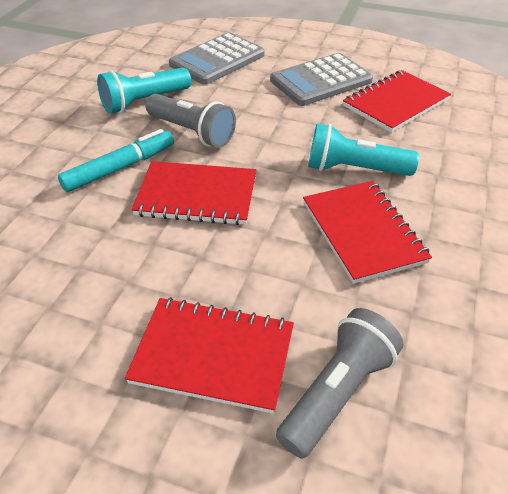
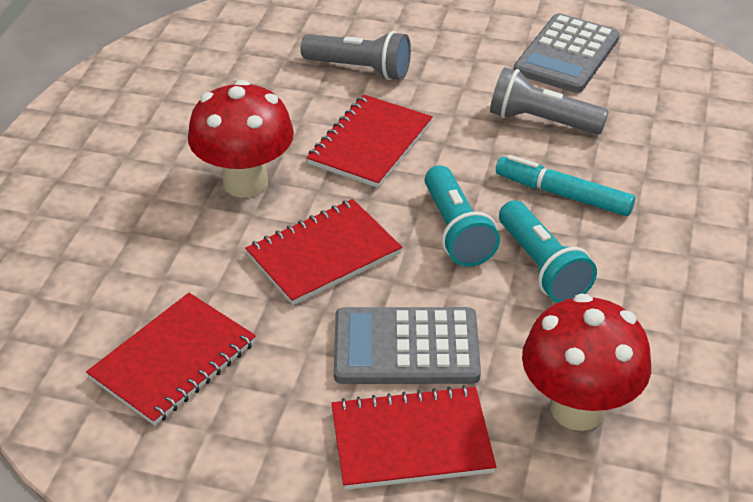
red mushroom: none = 0 -> [188,80,294,198] [522,293,651,431] = 2

